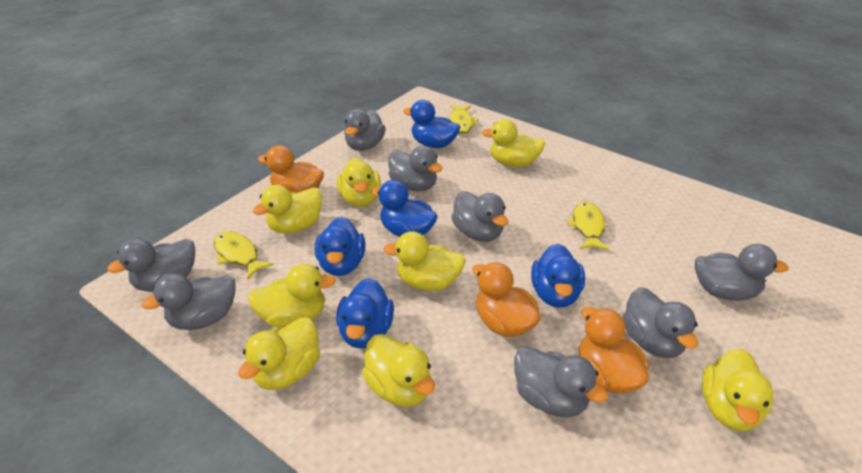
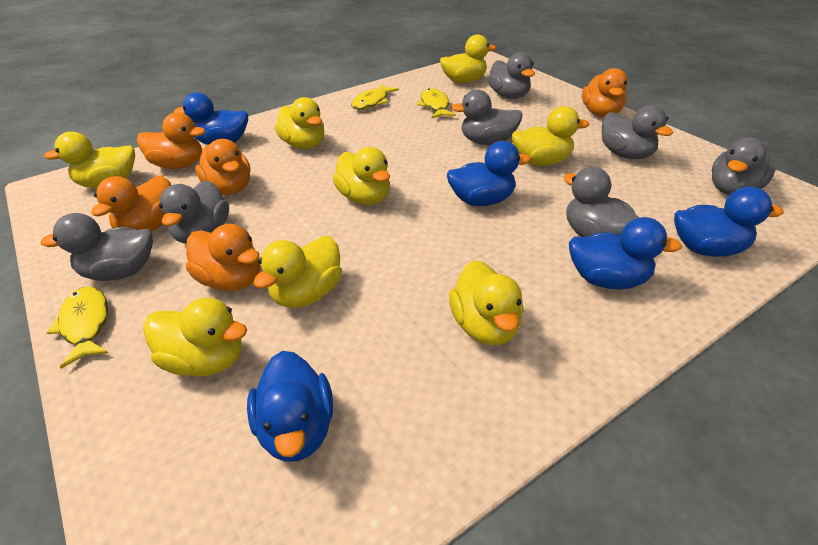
grey duck: [107,239,195,292] [142,273,236,330] [344,109,386,151] [388,146,443,192] [451,191,508,242] [514,346,608,418] [622,287,698,358] [695,244,789,301] = 8 -> [41,213,153,281] [159,180,229,244] [451,89,523,145] [488,52,535,99] [563,167,640,237] [602,105,673,159] [712,138,775,195] = 7
orange duck: [258,145,324,193] [472,262,541,337] [579,307,649,393] = 3 -> [91,175,171,231] [137,112,205,169] [186,224,260,291] [195,139,251,195] [582,68,628,117] = 5

